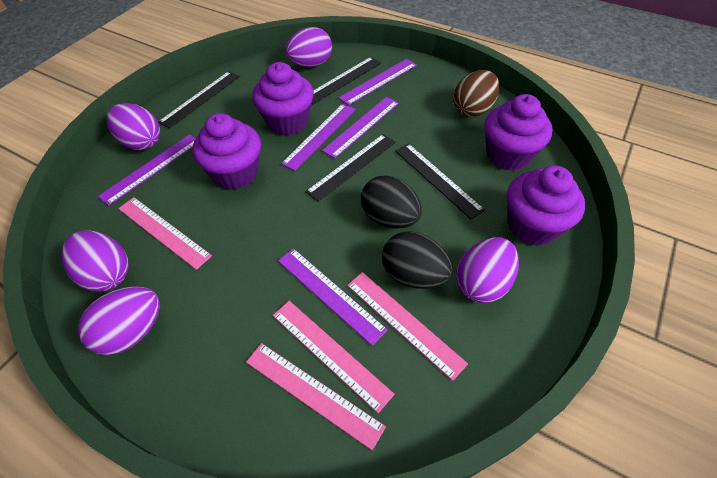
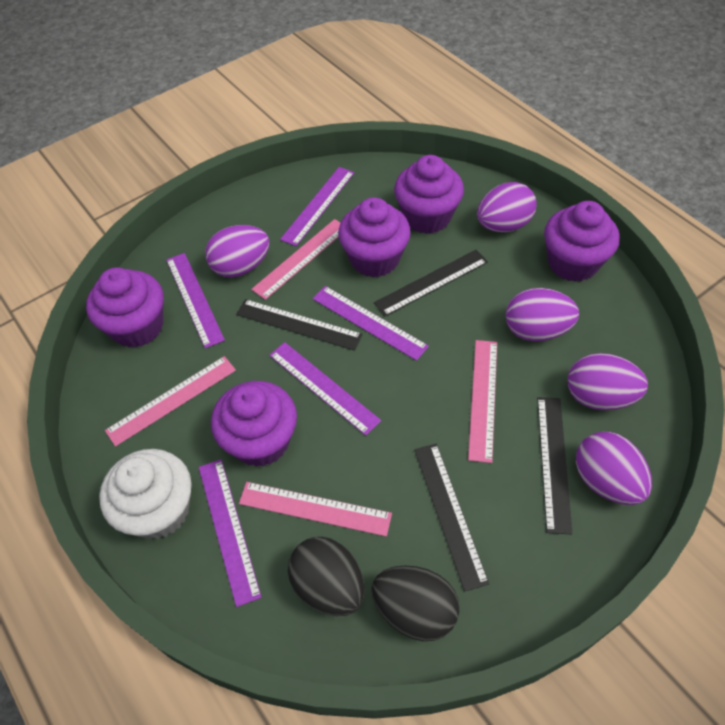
brown egg: [453,70,499,117] = 1 -> none = 0
purple cupcake: [193,113,261,190] [252,62,314,135] [484,94,553,171] [507,166,585,246] = 4 -> [86,267,164,348] [211,381,297,467] [338,197,411,278] [394,155,464,234] [544,201,620,282] = 5
white cupcake: none = 0 -> [99,449,192,539] = 1

